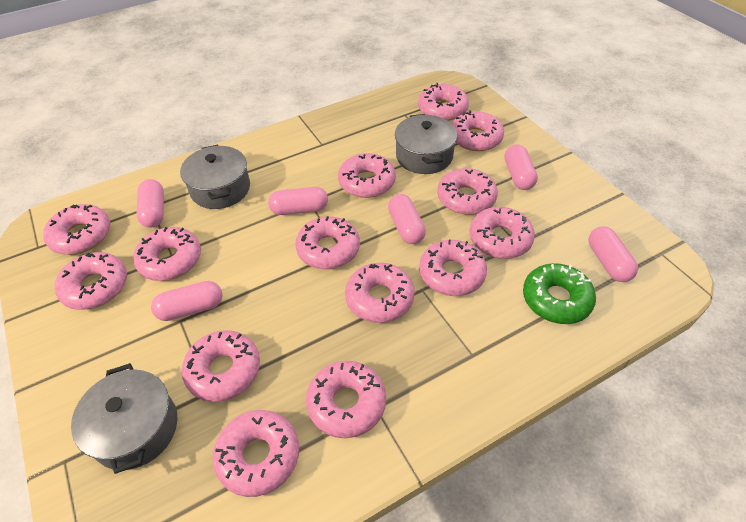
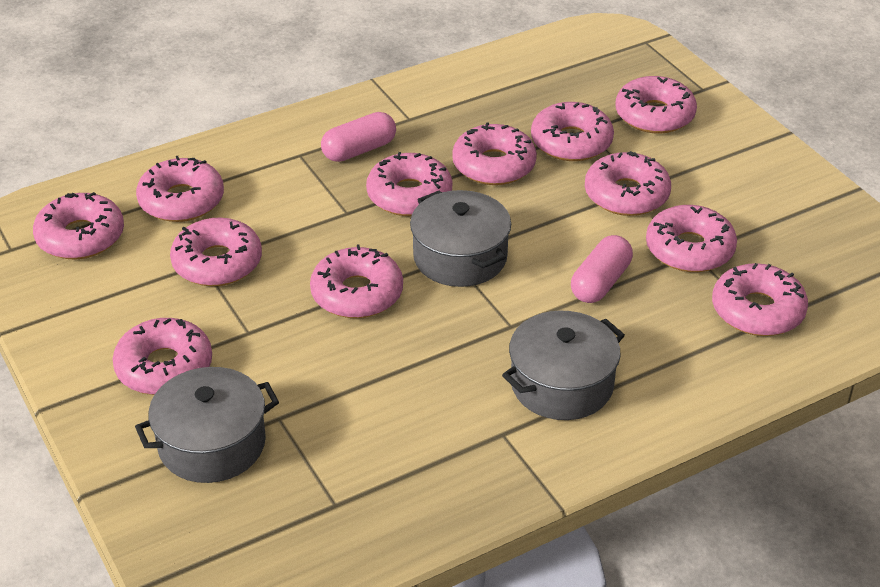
green donut: [523,263,596,324] = 1 -> none = 0
pink capsule: [136,179,164,228] [151,281,223,321] [268,187,328,215] [388,194,426,244] [505,144,538,190] [589,227,638,282] = 6 -> [321,112,396,162] [571,235,633,303] = 2
pink donut: [43,204,110,255] [55,252,127,310] [133,227,201,281] [182,330,260,402] [213,410,299,497] [295,216,360,269] [306,361,386,438] [338,153,396,198] [345,263,415,323] [418,83,469,121] [419,240,487,296] [437,168,498,215] [452,110,504,151] [469,207,535,259] = 14 -> [33,192,124,259] [113,318,212,395] [136,156,224,222] [170,218,262,286] [310,244,403,318] [366,152,452,216] [452,123,537,185] [531,102,614,161] [585,151,671,216] [616,76,697,134] [646,205,737,272] [712,263,808,336] = 12

